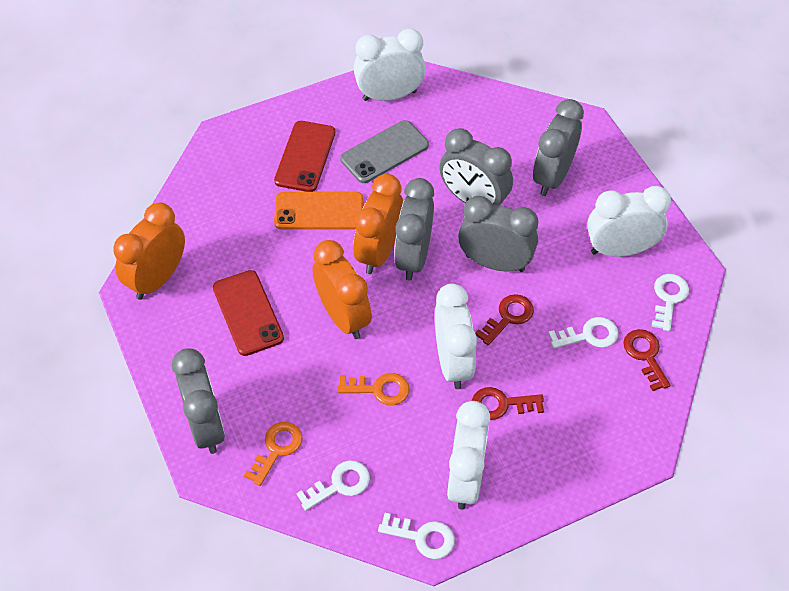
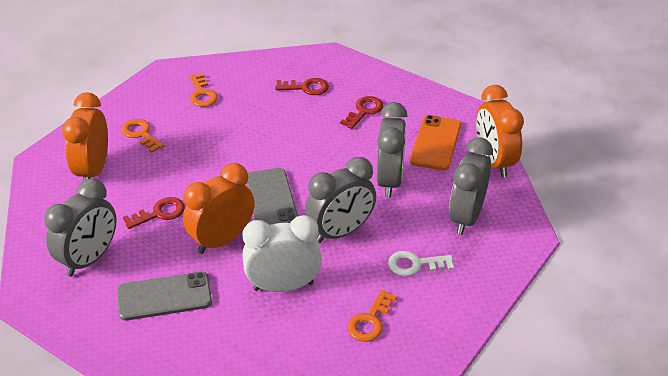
grey clock: [172,348,225,454] [394,178,434,281] [439,128,513,205] [458,196,538,272] [533,99,584,196] = 5 -> [44,178,117,277] [305,157,376,243] [377,102,408,197] [449,137,493,235] = 4
grey phone: [340,120,429,183] = 1 -> [117,272,212,321] [247,168,298,225] = 2
orange key: [244,422,303,486] [337,373,410,405] = 2 -> [121,119,165,153] [190,73,218,107] [347,290,397,342] = 3
red phone: [213,270,284,356] [274,121,335,192] = 2 -> none = 0
white clock: [354,28,426,101] [435,283,477,389] [447,401,490,509] [587,186,671,257] = 4 -> [242,215,322,292] = 1
white key: [296,460,370,511] [378,513,455,559] [548,317,618,349] [652,274,689,331] = 4 -> [388,251,454,276] = 1

